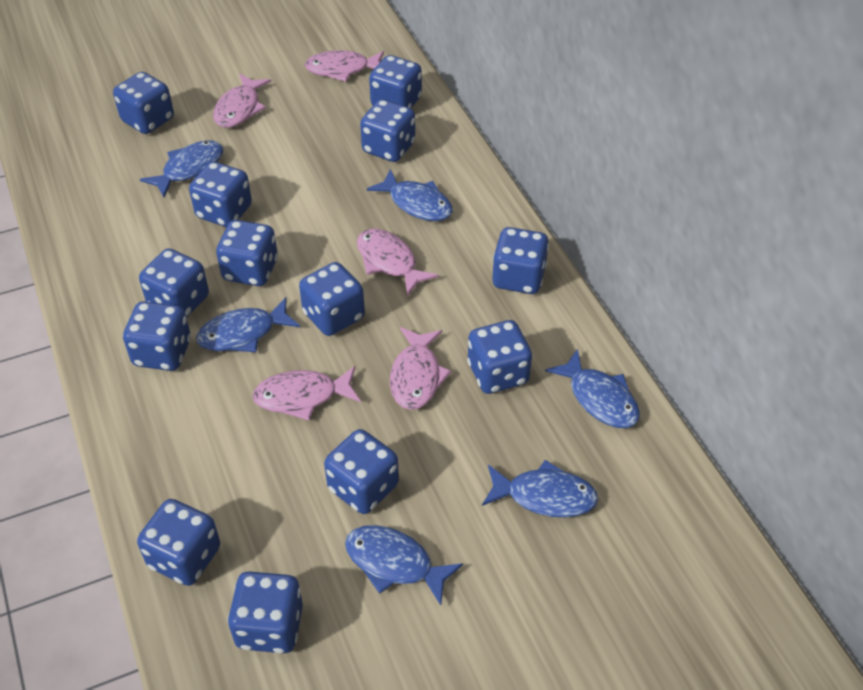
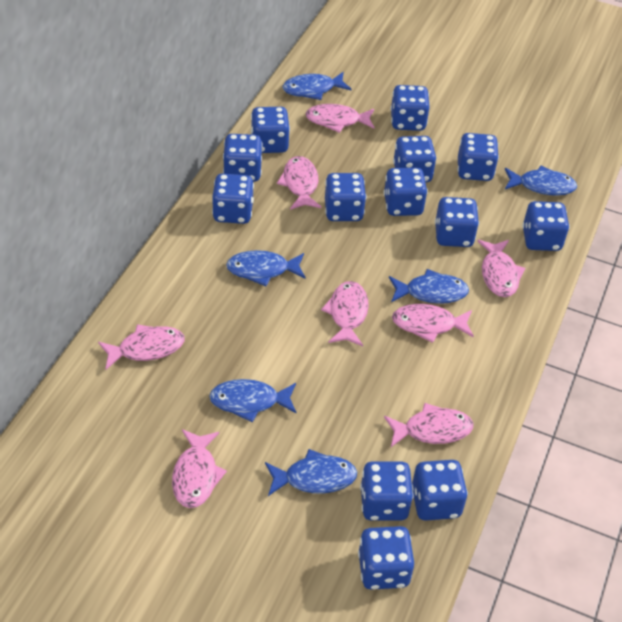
pink fish: [213,74,271,128] [252,366,361,420] [305,50,384,82] [357,229,439,296] [390,327,451,410] = 5 -> [98,324,185,369] [172,429,227,508] [277,156,321,210] [306,104,375,133] [321,281,369,346] [384,403,473,447] [392,304,474,343] [478,240,525,297] = 8

